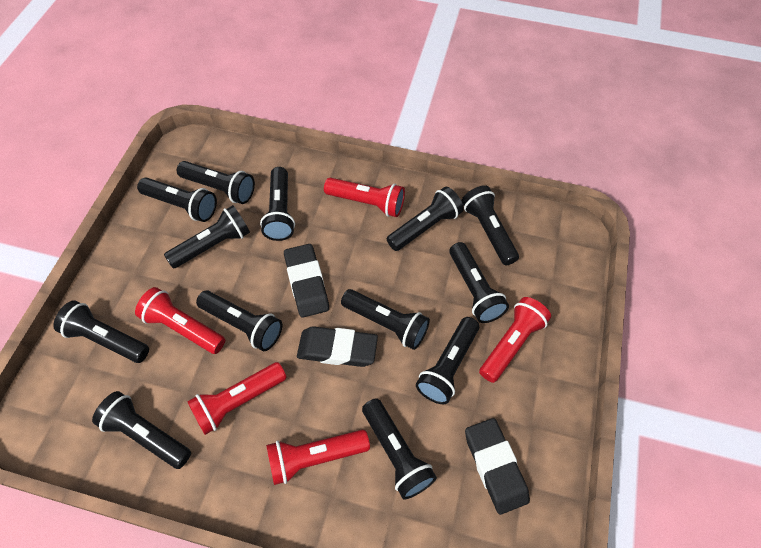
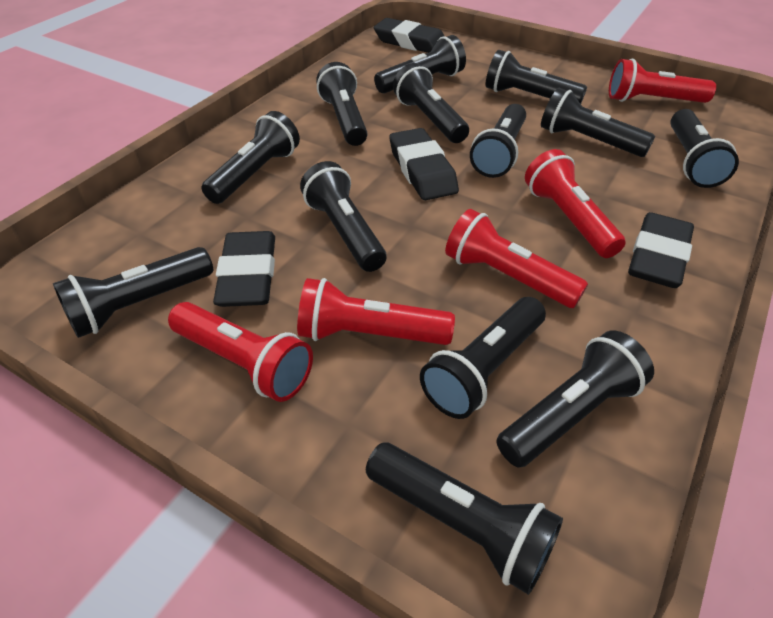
black eraser: [284,244,329,318] [297,326,378,367] [465,418,530,515] = 3 -> [213,231,275,307] [374,18,445,53] [390,128,459,200] [628,212,694,288] = 4

